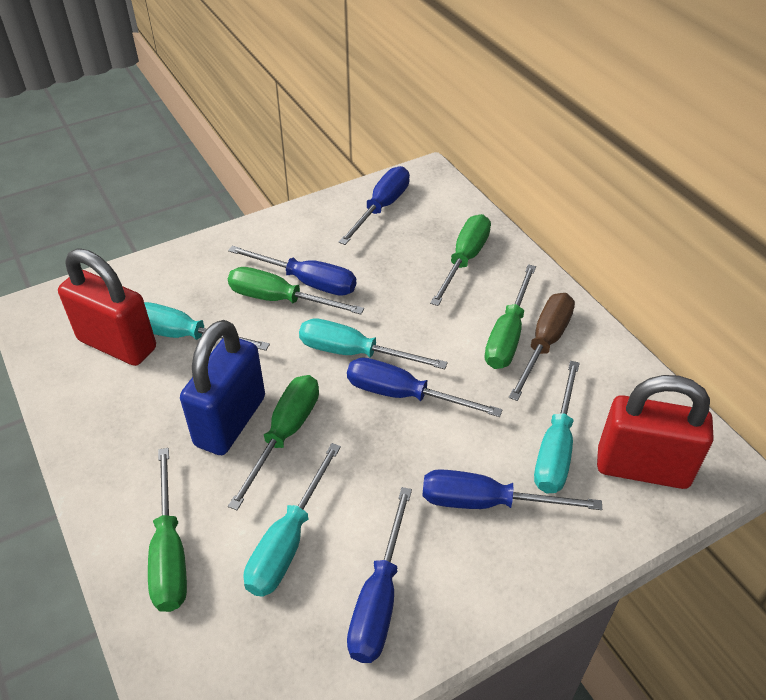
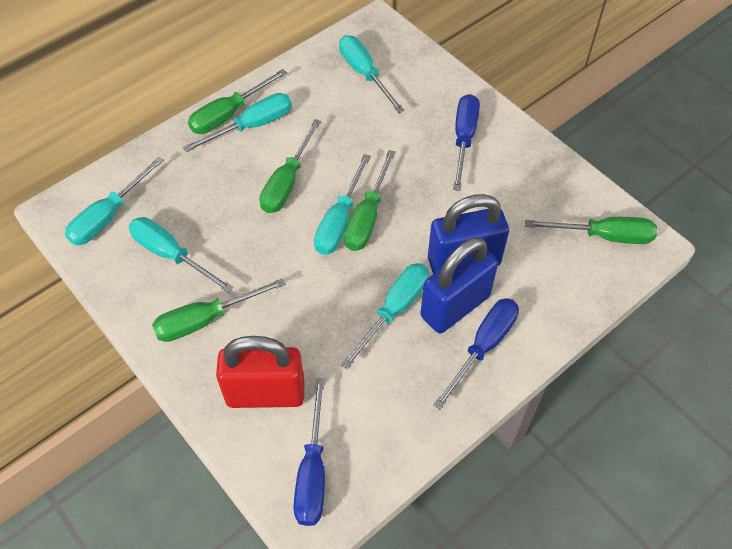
blue padlock: [180,320,265,455] = 1 -> [421,237,498,333] [428,194,509,274] = 2
blue screwdriver: [228,246,356,296] [338,166,410,245] [347,357,503,417] [347,487,412,663] [422,469,602,510] = 5 -> [294,378,325,526] [433,298,519,410] [453,94,480,191] = 3
brown screwdriver: [509,293,575,401] = 1 -> none = 0
red padlock: [58,249,156,366] [597,375,714,489] = 2 -> [216,336,305,408] = 1
turquoise screwdriver: [144,302,270,351] [244,443,341,597] [299,318,448,369] [534,361,580,493] = 4 -> [65,157,164,245] [129,217,234,293] [183,93,292,152] [314,154,371,255] [339,35,405,113] [341,263,429,370] = 6

